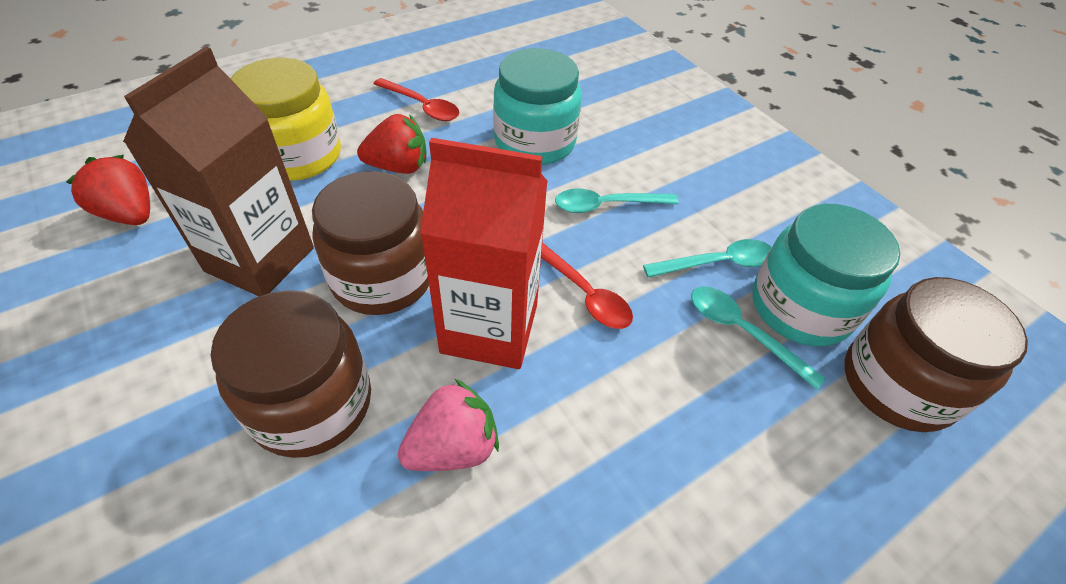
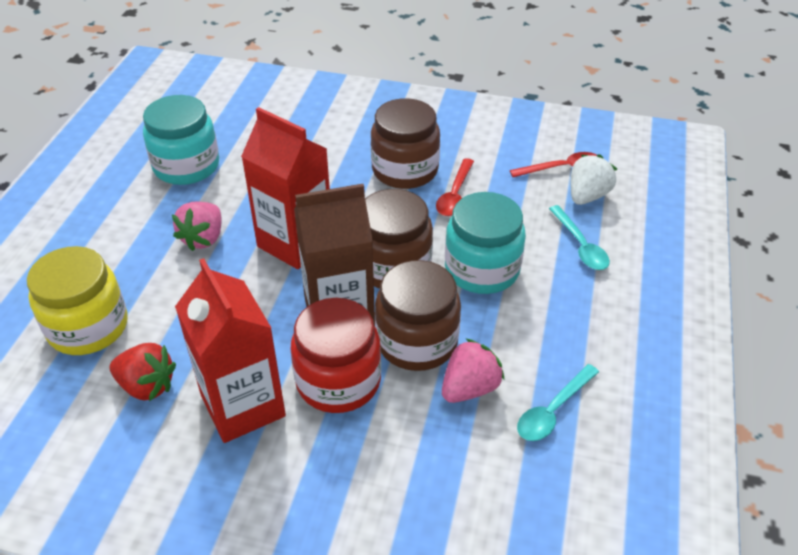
pink strawberry: [398,379,499,471] = 1 -> [172,202,222,251] [442,338,505,403] = 2
red carton: [420,138,548,369] = 1 -> [175,258,286,443] [241,107,330,269] = 2
red jar: none = 0 -> [290,298,381,413] = 1
red strawberry: [66,155,150,225] [357,114,426,174] = 2 -> [109,343,176,401] = 1
turquoise spoon: [555,189,679,213] [643,239,772,278] [691,286,826,390] = 3 -> [517,364,599,441] [549,205,610,270] = 2
white strawberry: none = 0 -> [570,154,617,205] = 1

